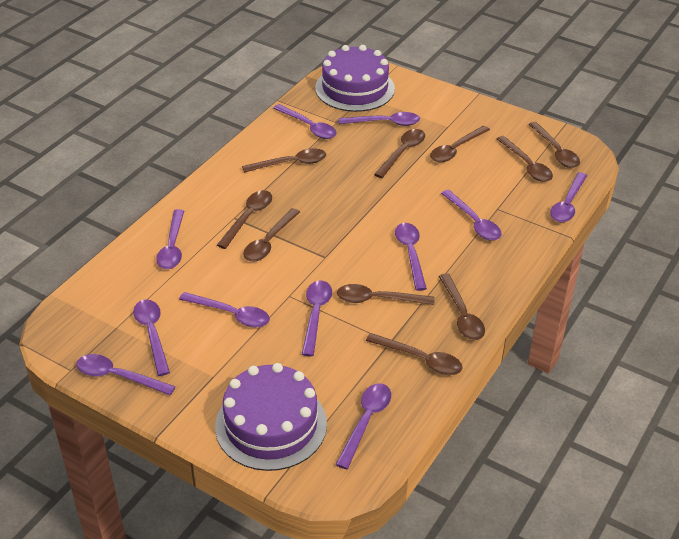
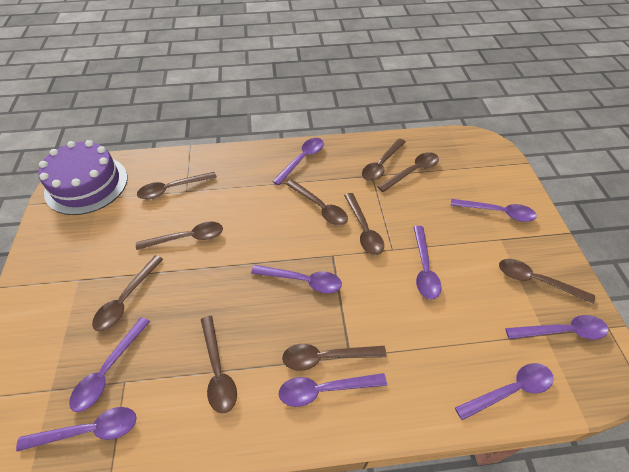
purple cake: [215,363,327,471] [315,45,395,112] = 2 -> [38,140,127,215] = 1
purple spoon: [76,354,176,395] [133,299,170,376] [156,209,184,269] [179,292,270,328] [273,104,336,139] [302,280,332,356] [336,383,391,469] [339,112,420,126] [395,223,427,291] [441,190,501,241] [550,172,587,223] = 11 -> [16,407,137,451] [69,317,150,412] [251,265,342,293] [272,138,324,185] [279,373,387,407] [414,226,442,299] [451,199,537,222] [455,363,554,420] [505,315,608,340] = 9

